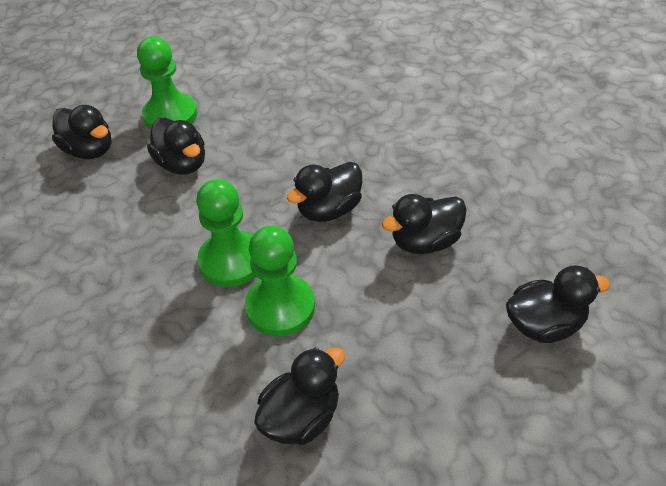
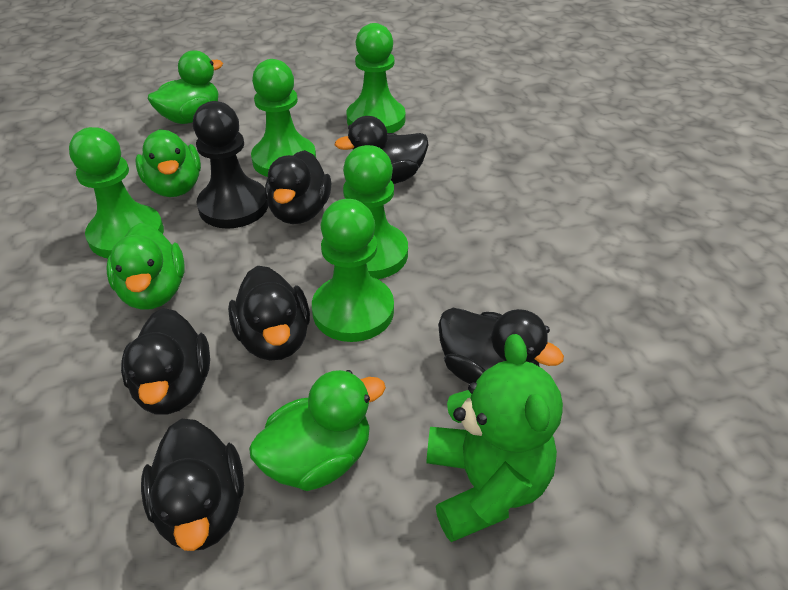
black pawn: none = 0 -> [193,101,268,229] = 1
green duck: none = 0 -> [106,223,185,310] [135,129,201,197] [148,50,223,124] [249,370,386,491] = 4
green pawn: [137,37,198,130] [196,179,255,287] [245,225,315,337] = 3 -> [69,127,164,258] [251,59,316,177] [312,199,394,342] [343,145,408,279] [347,23,406,133] = 5
green teddy bear: none = 0 -> [426,334,563,542] = 1

